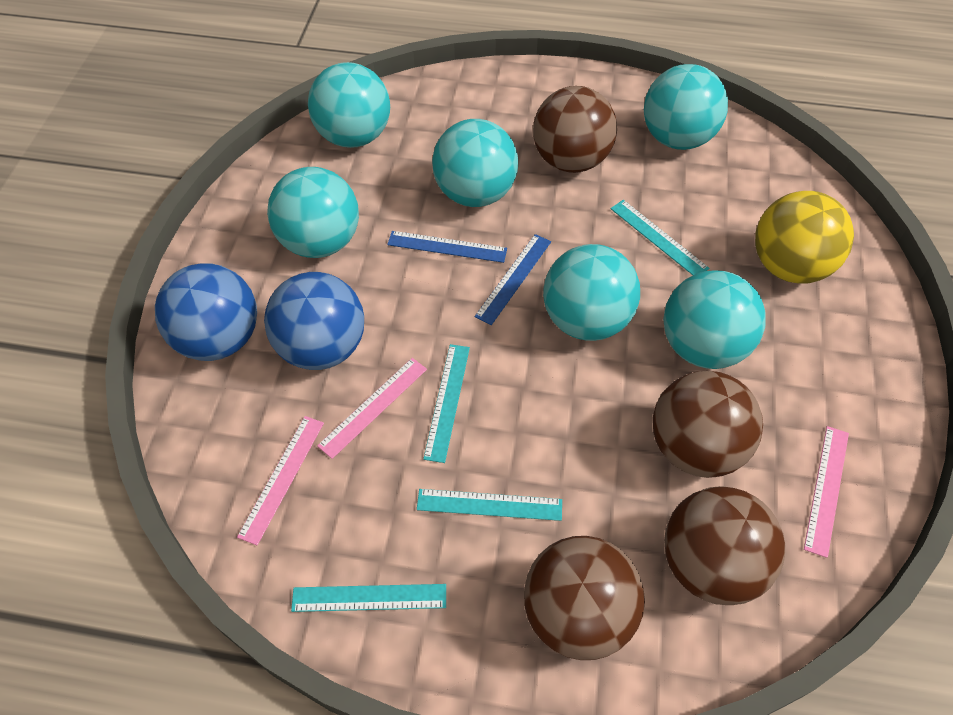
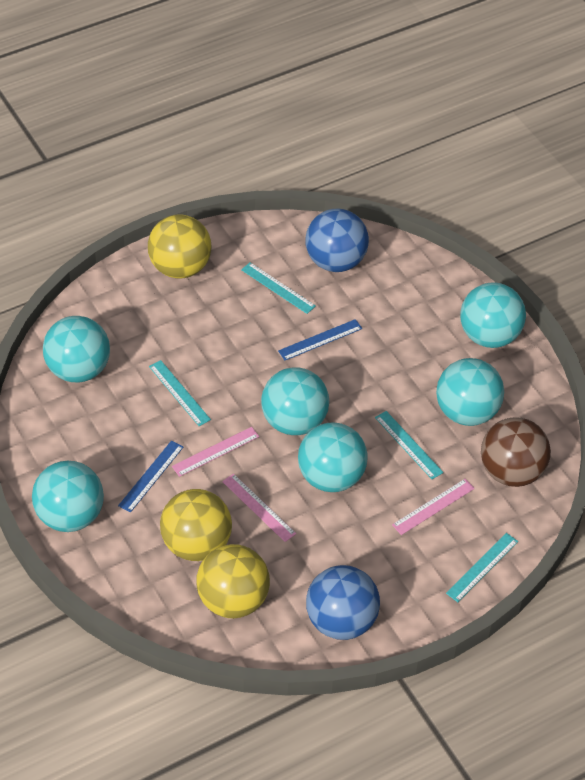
brown ball: [524,536,645,660] [533,86,617,173] [653,371,763,478] [664,486,785,605] = 4 -> [481,417,551,487] = 1
yellow ball: [755,191,854,284] = 1 -> [148,214,211,279] [160,489,232,561] [197,544,270,618] = 3

